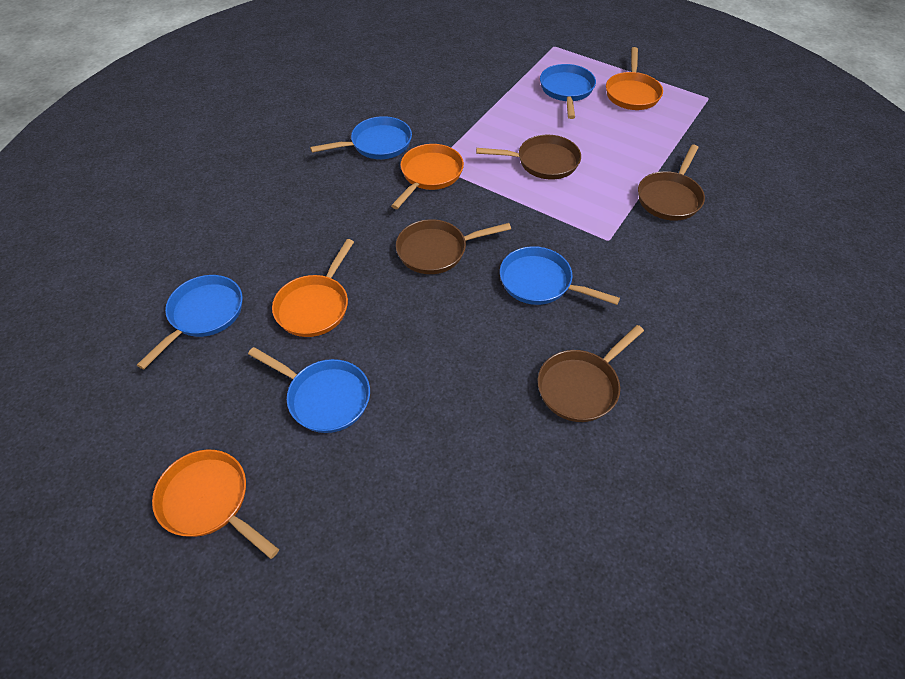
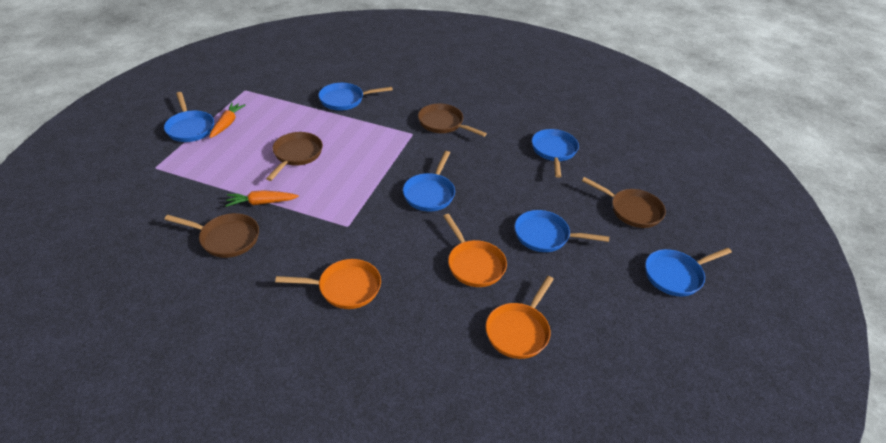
blue pan: [137,275,243,369] [248,347,370,433] [310,116,412,159] [500,246,620,305] [540,64,596,119] = 5 -> [164,92,214,142] [318,83,393,110] [403,151,455,212] [515,210,609,252] [532,129,579,178] [645,248,732,296] = 6
orange carrot: none = 0 -> [209,102,246,138] [225,190,299,207] = 2
orange pan: [152,450,279,559] [272,239,354,337] [391,144,464,209] [606,47,663,110] = 4 -> [275,259,381,309] [443,214,507,287] [486,276,554,359] = 3

